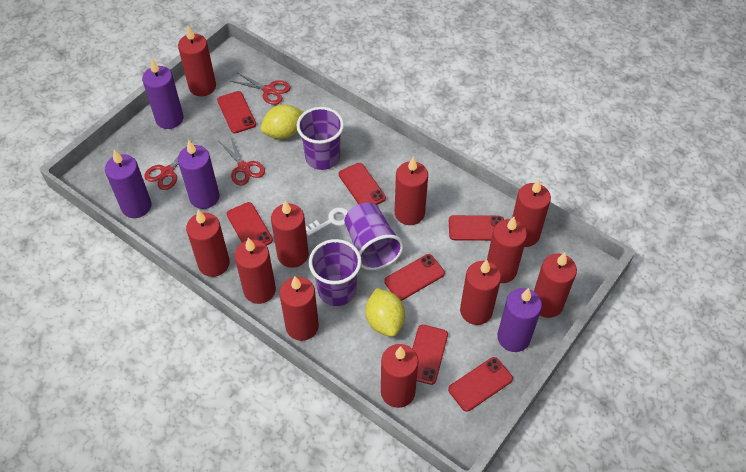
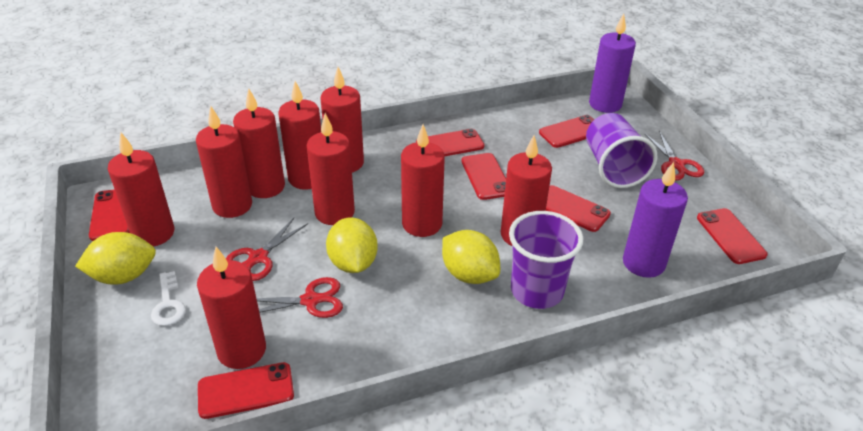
purple candle: [105,150,151,218] [142,59,184,129] [178,140,219,209] [497,288,542,352] = 4 -> [589,14,636,113] [623,162,688,278] = 2
purple cup: [297,107,344,170] [309,239,362,306] [344,202,404,270] = 3 -> [509,211,583,309] [586,113,657,188] = 2
red candle: [178,26,216,96] [186,210,230,277] [235,238,276,304] [271,201,309,268] [280,276,319,341] [381,344,419,408] [395,157,428,225] [460,260,501,325] [487,217,527,283] [512,179,551,247] [534,253,577,318] = 11 -> [108,132,174,246] [196,106,252,218] [197,247,266,369] [233,88,285,198] [278,81,321,190] [306,113,355,225] [320,67,364,173] [401,125,445,237] [501,135,552,246] = 9
yellow lemon: [261,104,304,139] [366,288,405,337] = 2 -> [75,232,156,285] [326,217,378,273] [442,230,500,284] = 3

